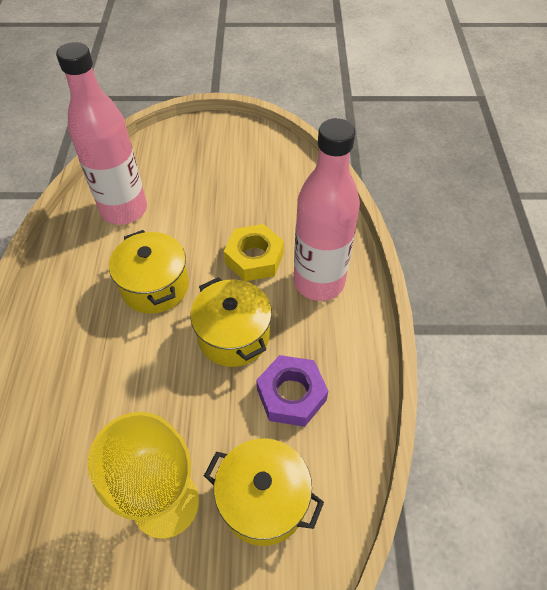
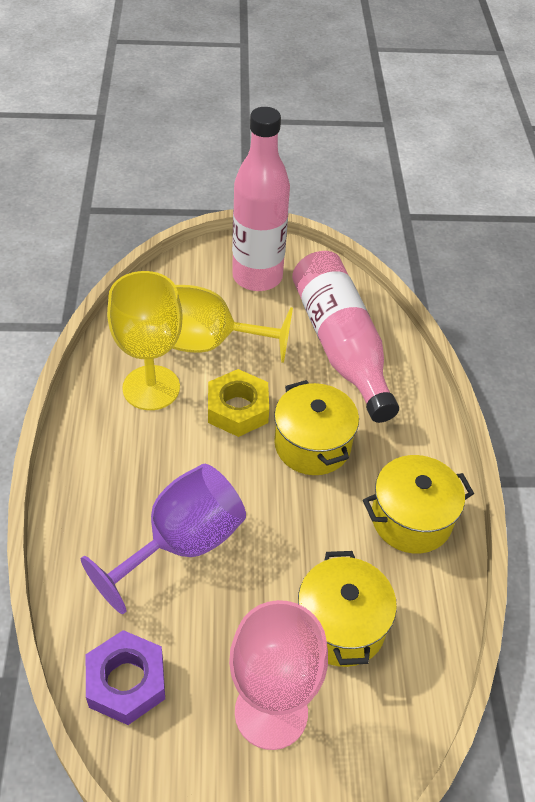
pink goblet: none = 0 -> [229,600,328,750] = 1
purple goblet: none = 0 -> [81,464,246,614] = 1
yellow goblet: [87,412,199,539] = 1 -> [107,271,183,410] [172,285,293,363] = 2

